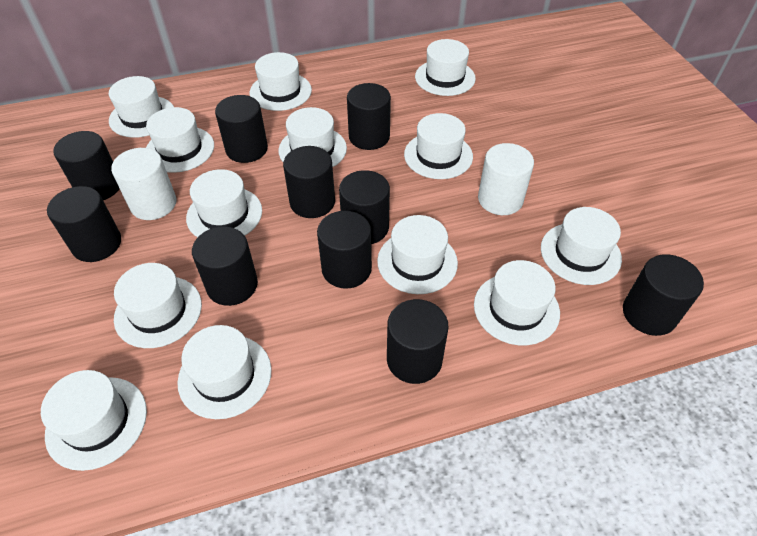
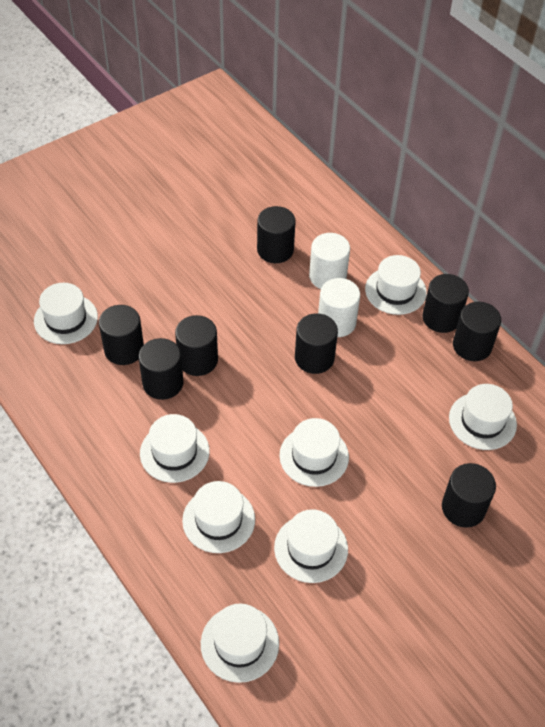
black cylinder: [47,186,121,262] [53,131,120,200] [192,227,258,306] [215,95,268,163] [283,146,335,218] [317,211,372,289] [339,170,390,244] [347,83,391,150] [387,299,449,384] [623,254,704,336] = 10 -> [99,305,144,365] [139,338,184,400] [175,315,218,376] [257,206,296,263] [295,313,338,374] [422,274,469,333] [442,463,496,528] [453,302,501,361] = 8
white hat: [41,370,147,471] [109,76,174,138] [114,263,202,348] [146,107,214,173] [177,325,272,419] [186,169,262,237] [249,52,312,111] [278,107,347,167] [377,215,458,294] [404,113,473,179] [415,39,476,96] [474,260,560,345] [541,207,622,285] = 13 -> [34,283,98,344] [140,414,210,483] [182,481,255,553] [201,603,279,683] [274,509,348,583] [279,418,349,487] [365,255,427,315] [449,384,517,450] = 8

